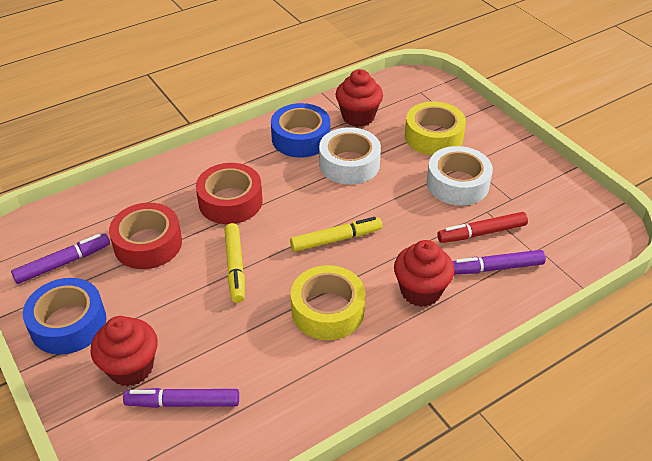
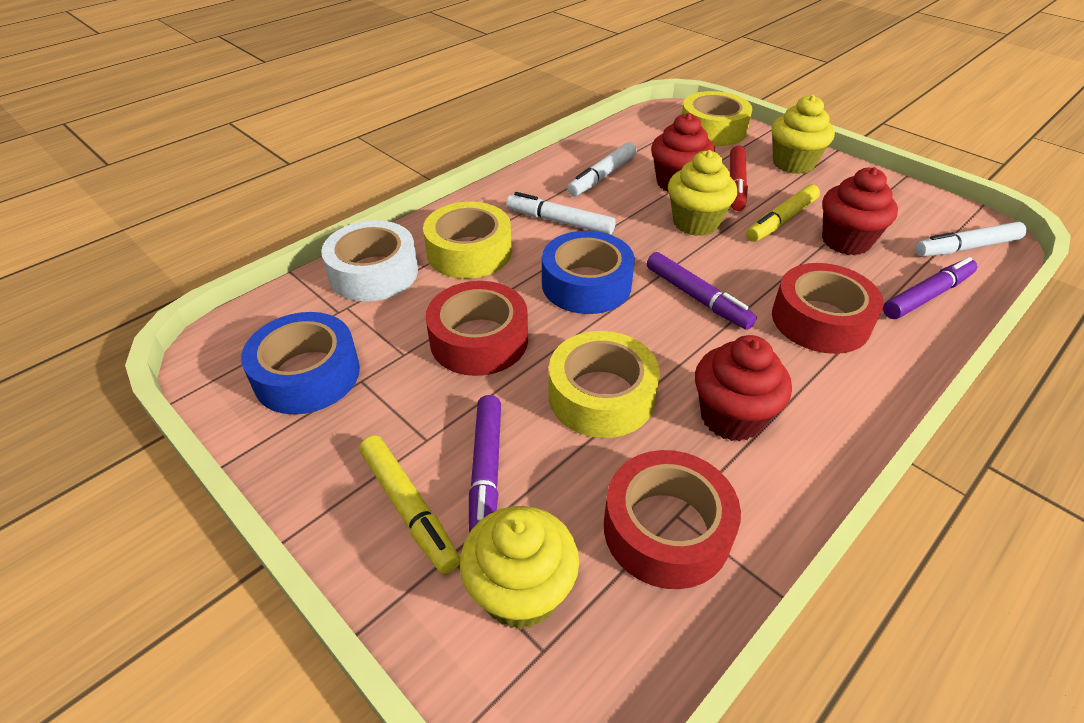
red tape: [109,203,182,269] [196,163,263,224] = 2 -> [426,281,528,376] [604,450,741,589] [772,263,884,354] = 3
white marker: none = 0 -> [506,192,616,235] [567,142,637,196] [915,222,1027,257] = 3
white tape: [319,127,381,185] [426,146,493,206] = 2 -> [321,220,418,302] = 1
yellow cupcake: none = 0 -> [460,506,579,629] [668,150,737,236] [772,95,835,174] = 3
yellow tape: [291,265,365,340] [405,102,466,155] = 2 -> [423,202,512,279] [548,331,660,438] [681,91,752,146] = 3

